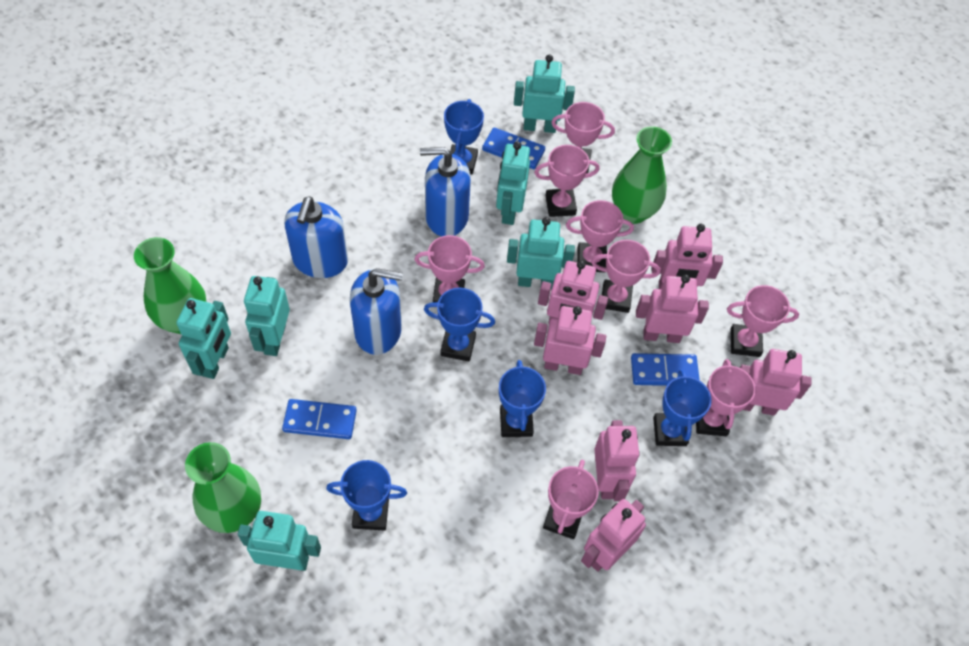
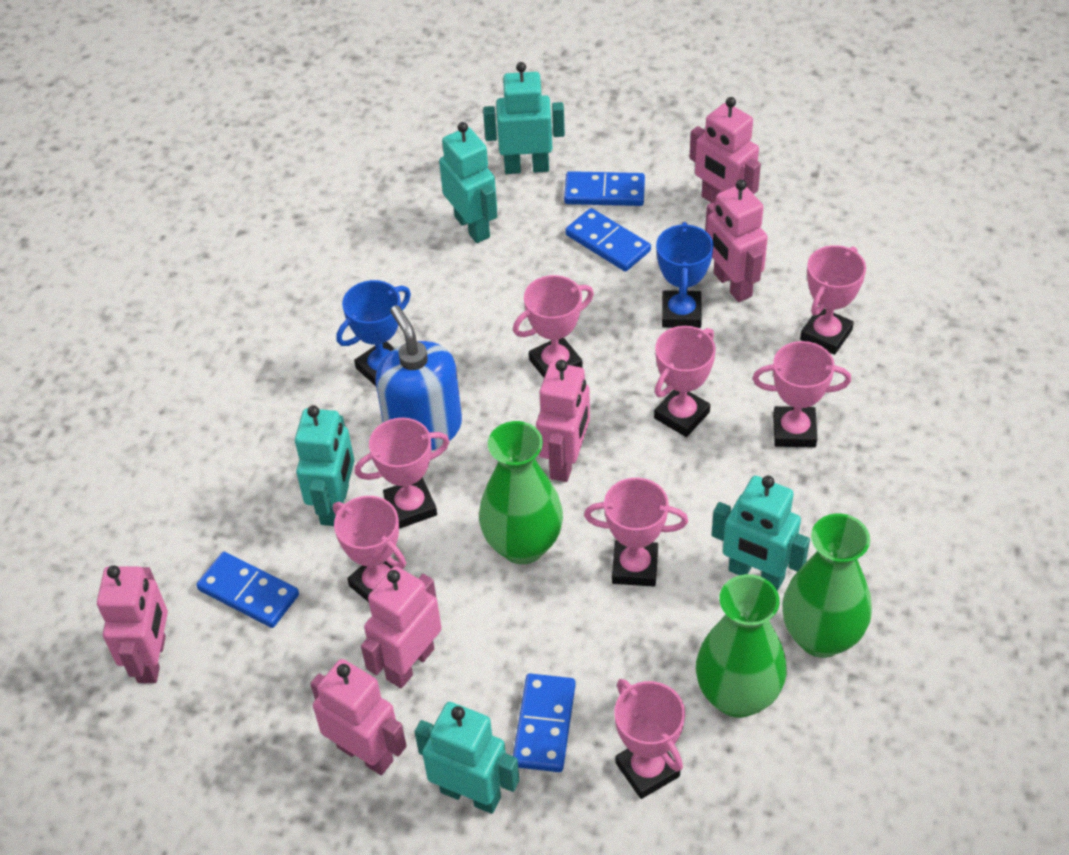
blue domino: [282,399,357,439] [482,128,545,169] [631,353,700,386] = 3 -> [196,552,299,628] [513,673,576,772] [564,171,645,206] [565,208,651,272] = 4
blue soap dispenser: [284,196,348,278] [350,268,403,355] [420,147,471,236] = 3 -> [376,305,462,451] = 1
blue trophy: [326,460,407,531] [424,288,495,361] [444,99,484,174] [499,360,546,437] [653,369,711,446] = 5 -> [336,280,411,386] [656,222,714,328] = 2
pink robot: [534,306,606,375] [538,261,608,324] [581,499,646,572] [594,420,640,501] [636,274,709,343] [652,224,723,289] [740,349,811,416] = 7 -> [97,565,168,683] [310,659,407,775] [361,566,442,688] [536,360,590,482] [689,97,761,203] [705,179,768,302] = 6
turquoise robot: [176,298,231,379] [238,511,321,571] [244,276,290,356] [496,141,530,225] [507,217,575,289] [514,55,575,133] = 6 -> [295,405,354,526] [414,702,520,814] [439,122,497,243] [483,62,565,174] [712,476,810,591] = 5

